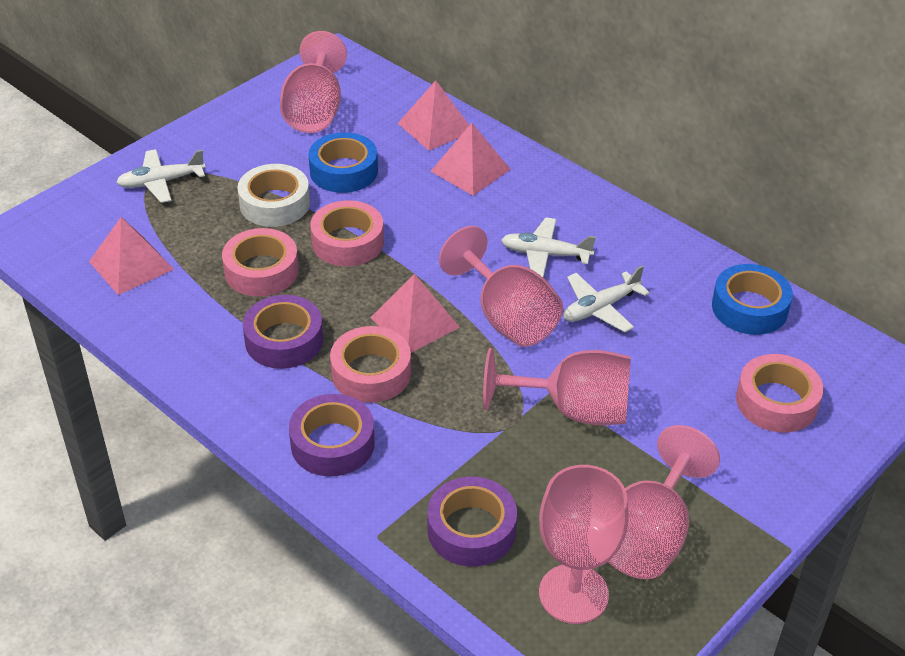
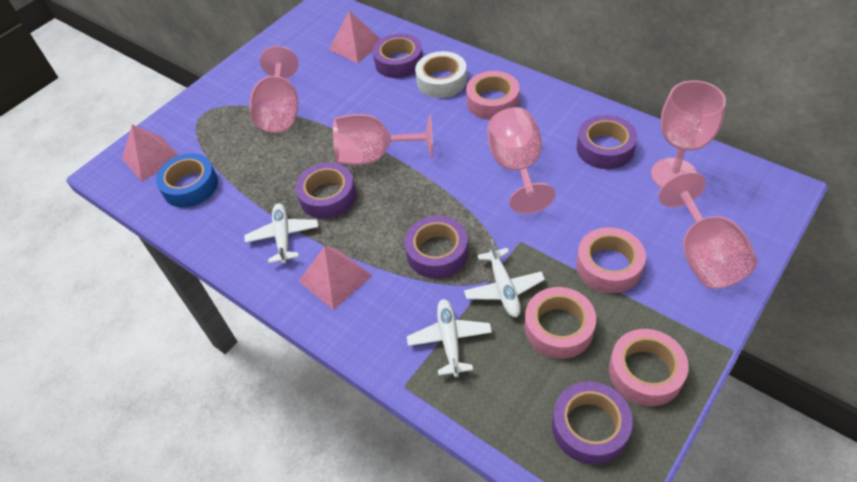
blue tape: [308,132,378,193] [712,264,793,335] = 2 -> [156,153,218,207] = 1
pink pyramid: [89,217,174,295] [370,274,460,353] [398,80,469,151] [431,123,511,196] = 4 -> [122,125,179,181] [299,246,372,310] [329,11,380,63] = 3
purple tape: [243,295,323,369] [289,394,375,477] [427,476,517,567] = 3 -> [295,163,356,219] [373,34,423,78] [405,216,468,278] [552,381,633,465] [577,115,637,169] = 5

